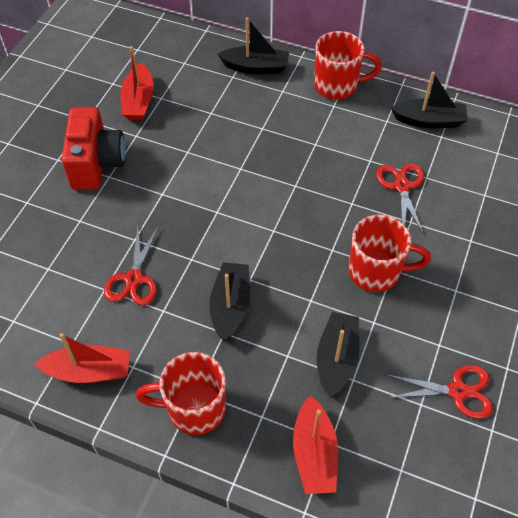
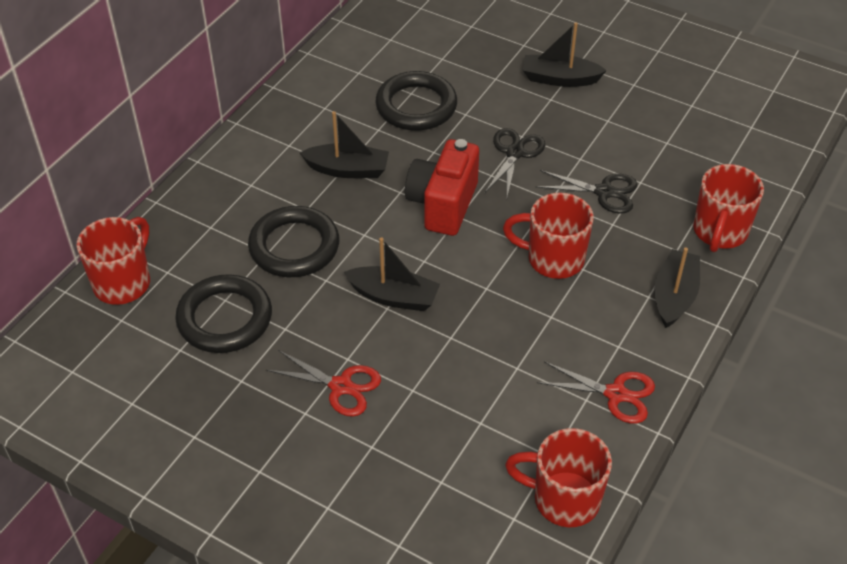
black ring: none = 0 -> [175,274,272,353] [248,206,339,277] [375,71,457,131] = 3
black scissors: none = 0 -> [485,128,545,197] [535,170,638,214] = 2
red boat: [34,333,130,383] [120,46,154,120] [293,396,338,494] = 3 -> none = 0
red mug: [136,352,226,435] [314,31,382,100] [349,215,431,292] = 3 -> [77,217,150,305] [503,192,594,279] [505,428,612,527] [693,164,764,252] = 4
red scissors: [104,226,159,305] [376,163,424,234] [387,365,493,419] = 3 -> [266,350,381,417] [537,361,655,424] = 2

